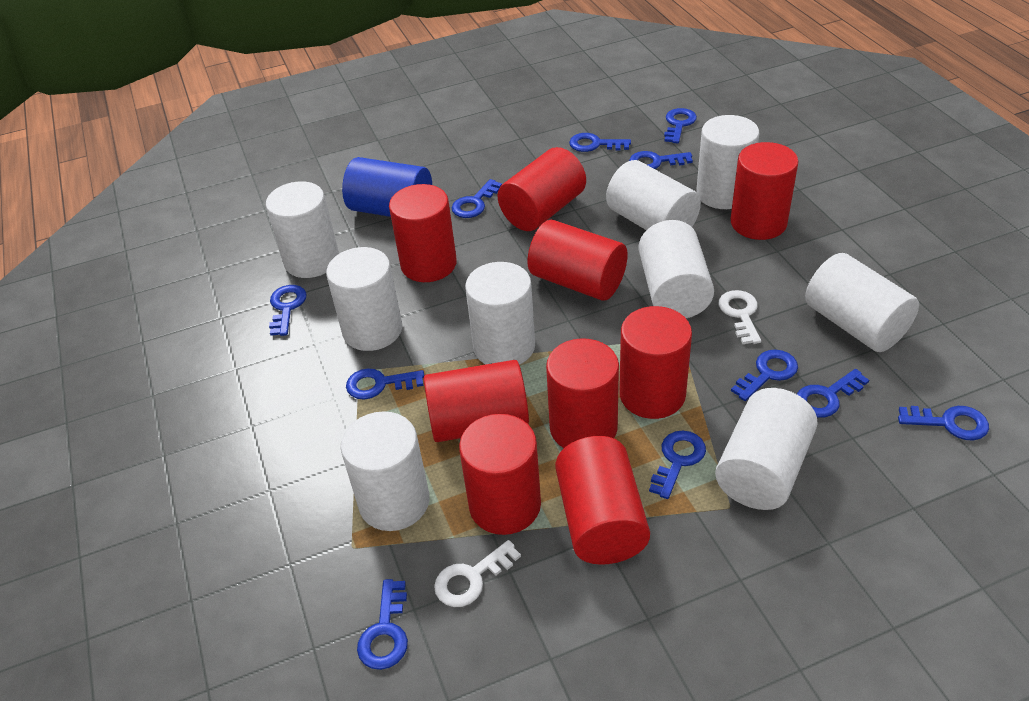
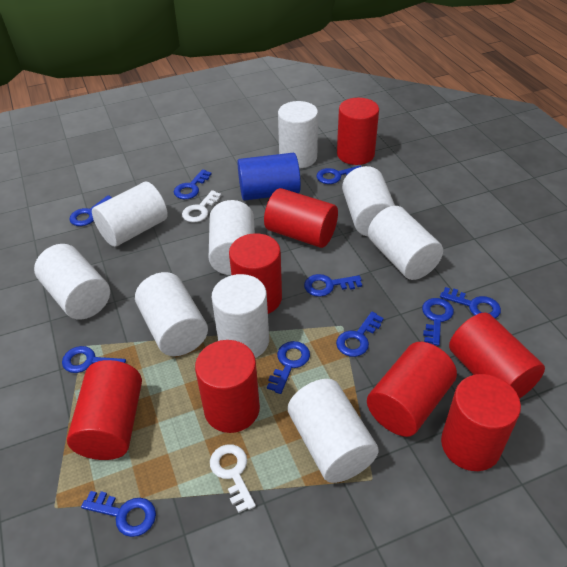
blue key: [269,285,307,336] [346,368,424,399] [357,579,408,670] [452,179,502,218] [569,133,631,152] [629,151,693,169] [649,430,706,499] [664,108,697,143] [731,350,798,401] [797,369,869,418] [898,406,989,441] = 11 -> [62,346,126,373] [69,195,112,226] [81,491,156,537] [174,169,212,199] [267,341,310,394] [304,274,362,297] [316,166,361,184] [336,312,384,357] [422,298,454,346] [440,287,501,318] = 10
red cylinder: [389,184,457,282] [424,360,529,442] [459,414,541,535] [498,147,586,231] [527,220,628,300] [546,338,619,448] [555,436,650,565] [619,306,692,419] [730,142,798,240] = 9 -> [67,360,142,460] [195,340,260,433] [229,233,282,314] [264,188,338,248] [337,98,379,165] [367,342,457,437] [441,374,521,471] [449,312,545,399] = 8

